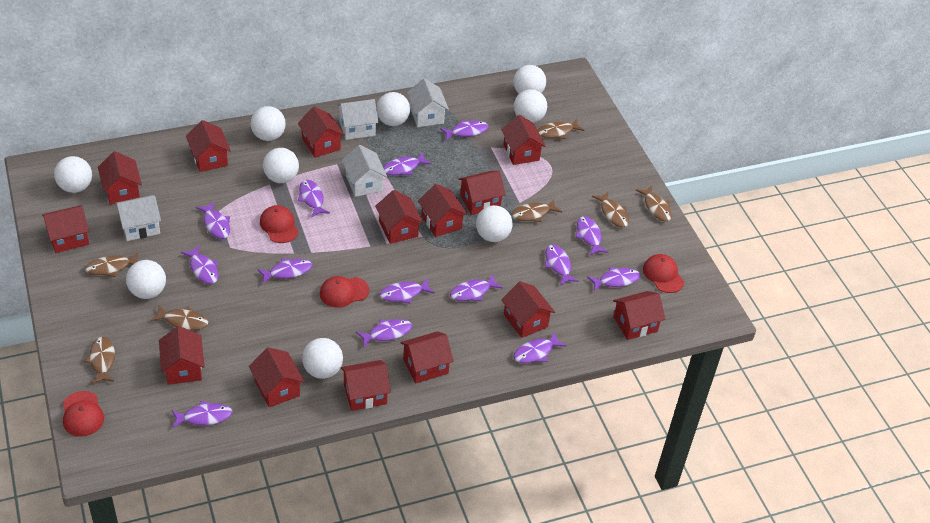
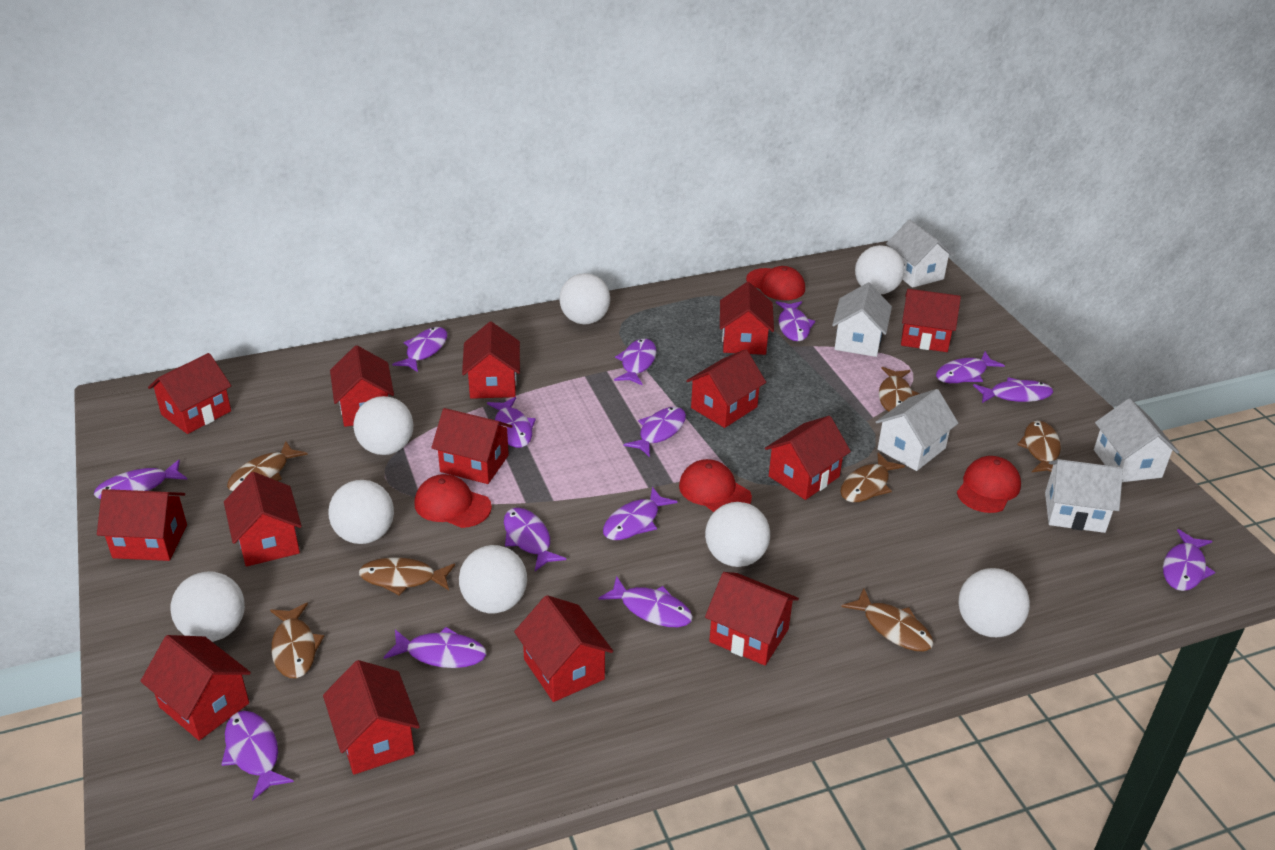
white ball: [54,156,92,193] [126,260,166,299] [251,106,286,141] [263,148,299,183] [302,338,343,379] [376,92,410,126] [476,205,513,242] [513,65,546,94] [514,89,547,123] = 9 -> [170,572,245,642] [328,480,394,544] [353,396,413,455] [459,545,527,613] [559,273,610,324] [705,502,770,567] [855,245,905,294] [958,568,1030,637] = 8
white house: [115,195,161,241] [337,99,379,140] [342,145,387,197] [407,78,449,127] = 4 -> [832,283,892,357] [876,389,958,471] [886,220,954,288] [1045,459,1123,533] [1094,399,1179,482] = 5

